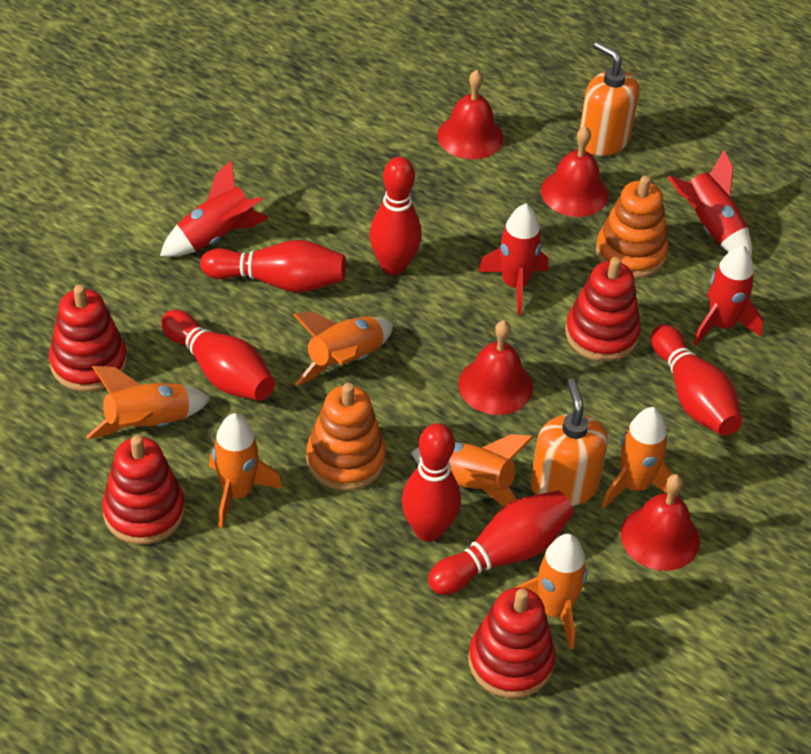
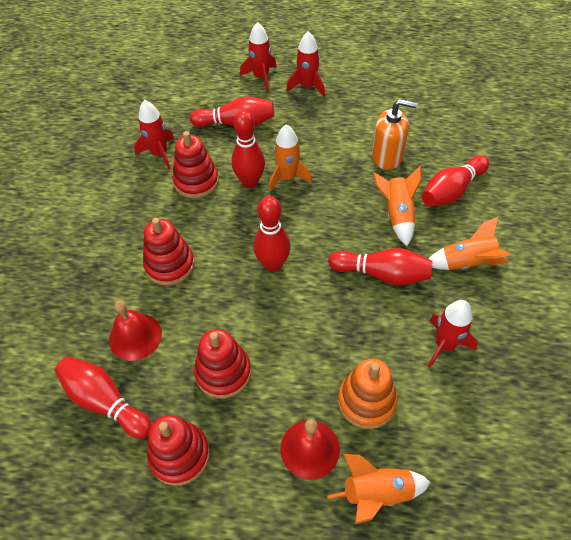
orange rocket: [86,366,211,439] [209,413,282,528] [293,311,393,386] [411,434,534,507] [514,534,587,649] [602,407,678,509] = 6 -> [269,124,312,192] [327,454,431,524] [373,166,422,246] [429,217,511,270] = 4
orange soap dispenser: [531,379,608,506] [580,41,639,156] = 2 -> [372,99,418,170] = 1
orange stacking toy: [306,383,386,491] [596,175,669,278] = 2 -> [338,359,397,429] = 1
red bell: [437,70,504,159] [458,320,533,415] [541,126,609,217] [621,474,700,571] = 4 -> [109,300,162,361] [280,419,340,479] = 2

